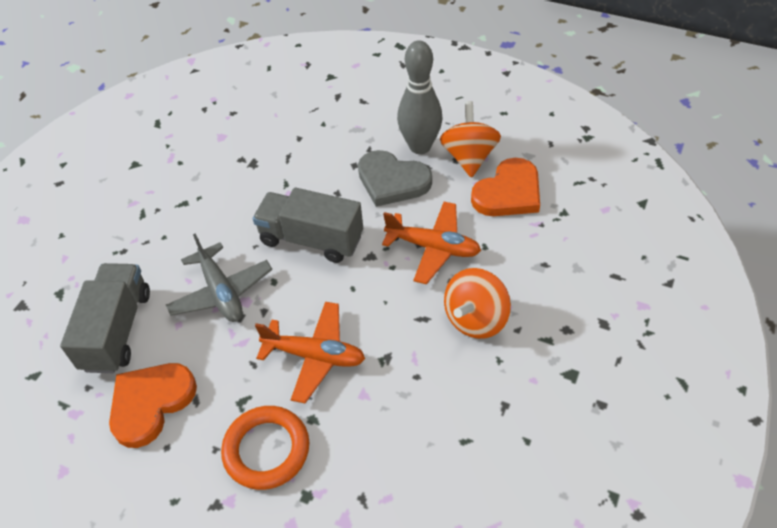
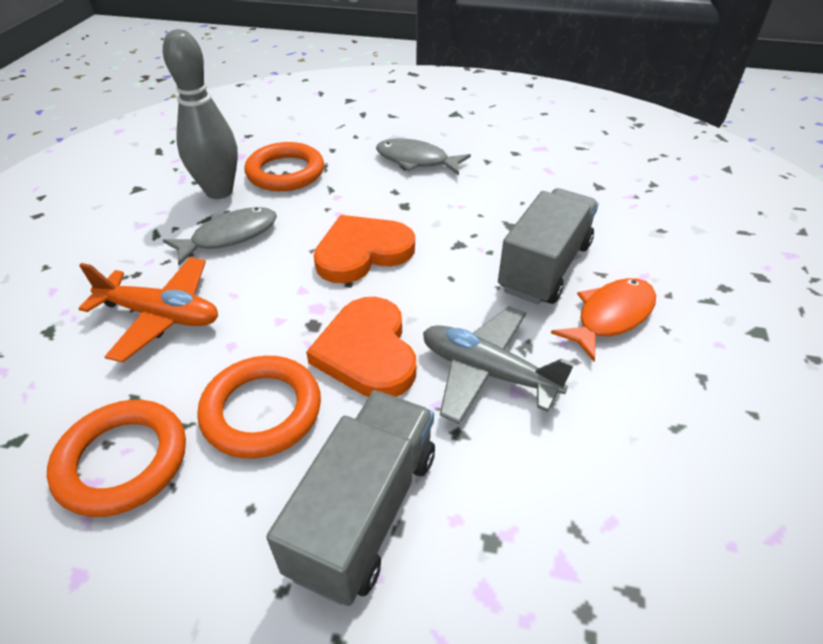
grey fish: none = 0 -> [163,207,277,265] [376,138,471,175] = 2
grey heart: [358,150,432,207] = 1 -> none = 0
orange fish: none = 0 -> [551,278,656,361] = 1
orange plane: [255,302,365,403] [382,202,481,284] = 2 -> [79,257,218,363] = 1
orange ring: [221,406,309,490] = 1 -> [47,400,186,517] [197,356,321,459] [244,142,324,191] = 3
orange spinning top: [440,101,501,178] [444,268,511,339] = 2 -> none = 0

